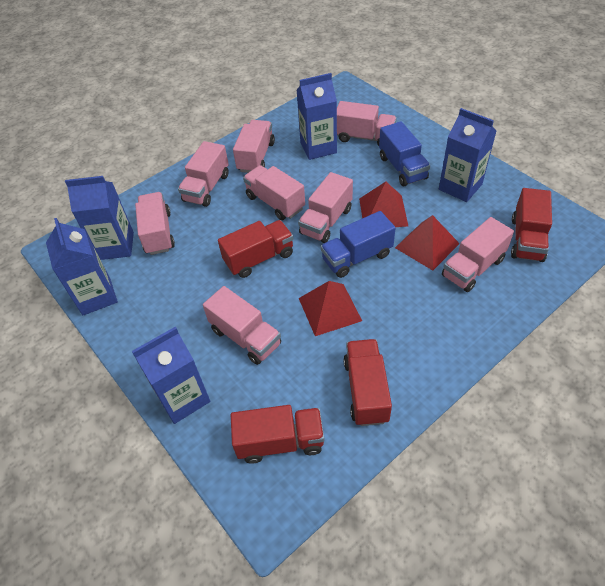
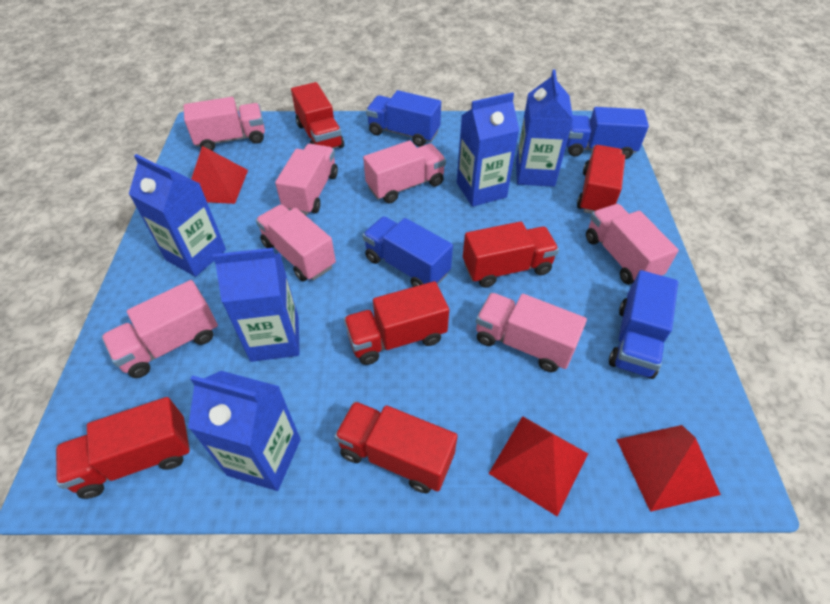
blue truck: [321,211,395,278] [379,121,430,186] = 2 -> [363,216,453,287] [366,90,441,147] [566,107,649,159] [609,270,678,379] = 4
pink truck: [135,192,175,255] [178,141,229,207] [203,286,281,365] [233,120,275,173] [243,165,305,220] [298,172,353,243] [337,101,397,146] [442,217,514,292] = 8 -> [101,280,218,378] [183,97,265,151] [256,205,336,281] [275,144,338,215] [363,141,446,204] [476,293,587,372] [586,204,679,284] = 7
red truck: [218,220,293,278] [231,405,324,464] [343,339,392,426] [511,188,552,262] = 4 -> [56,397,190,499] [291,82,344,148] [334,401,458,493] [344,281,449,365] [463,221,559,288] [577,145,625,214] = 6

